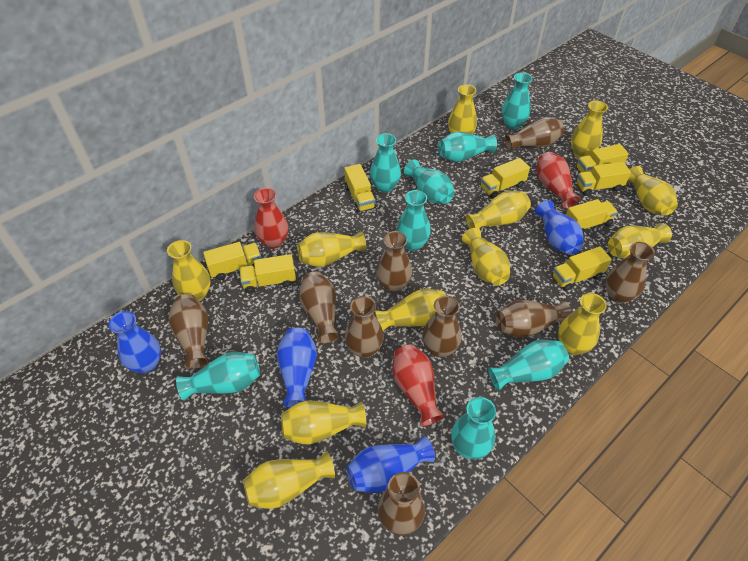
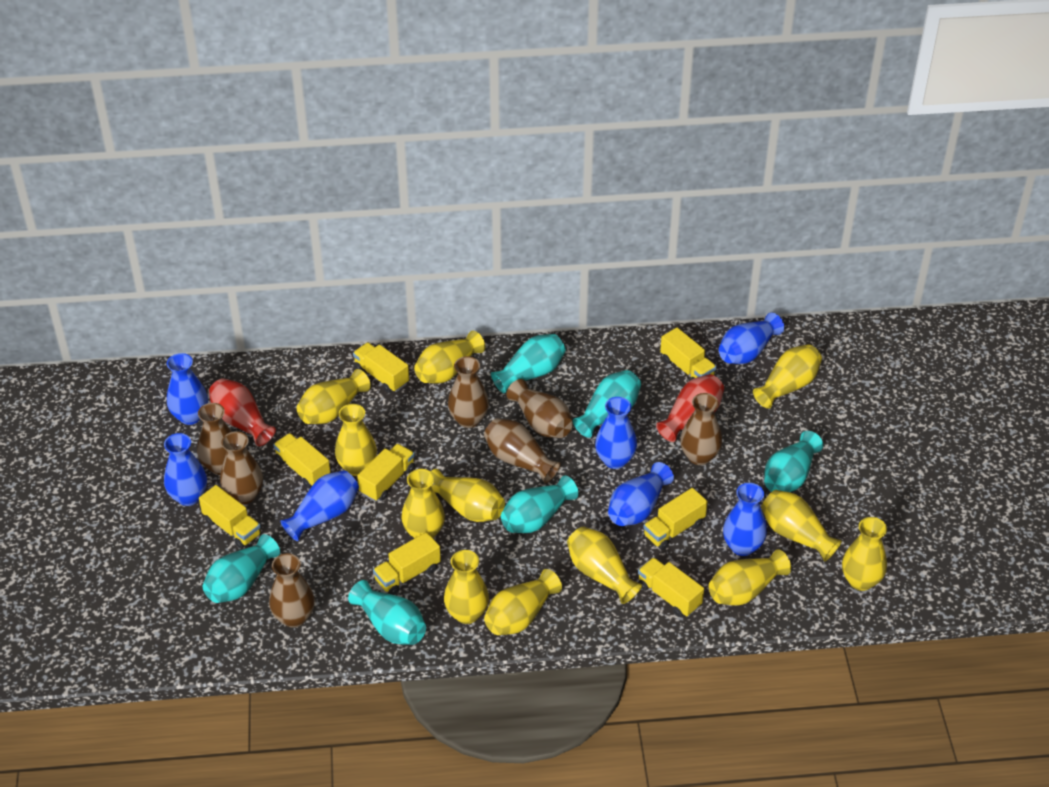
blue vase: [109,311,161,373] [277,328,317,408] [346,436,435,493] [535,200,583,255] = 4 -> [164,433,207,506] [167,353,208,425] [280,470,359,541] [595,397,637,469] [608,462,674,526] [719,312,784,364] [723,483,767,556] = 7
brown vase: [169,294,209,369] [299,271,340,344] [345,296,384,358] [376,231,412,293] [378,472,425,536] [422,296,461,358] [496,300,572,338] [505,117,564,152] [605,242,655,304] = 9 -> [197,403,232,475] [220,431,263,504] [269,553,315,628] [448,356,489,428] [484,418,561,484] [507,379,573,438] [680,393,722,465] = 7
red vase: [254,188,288,249] [392,344,445,426] [537,152,581,209] = 3 -> [209,378,276,446] [656,374,724,442] = 2
turquoise vase: [176,352,260,401] [370,133,401,193] [397,190,431,251] [404,159,454,204] [438,132,497,162] [451,397,496,460] [488,340,569,391] [502,72,533,129] = 8 -> [203,534,280,603] [348,580,426,645] [491,334,566,393] [501,476,578,533] [573,370,641,438] [764,431,823,492] = 6

